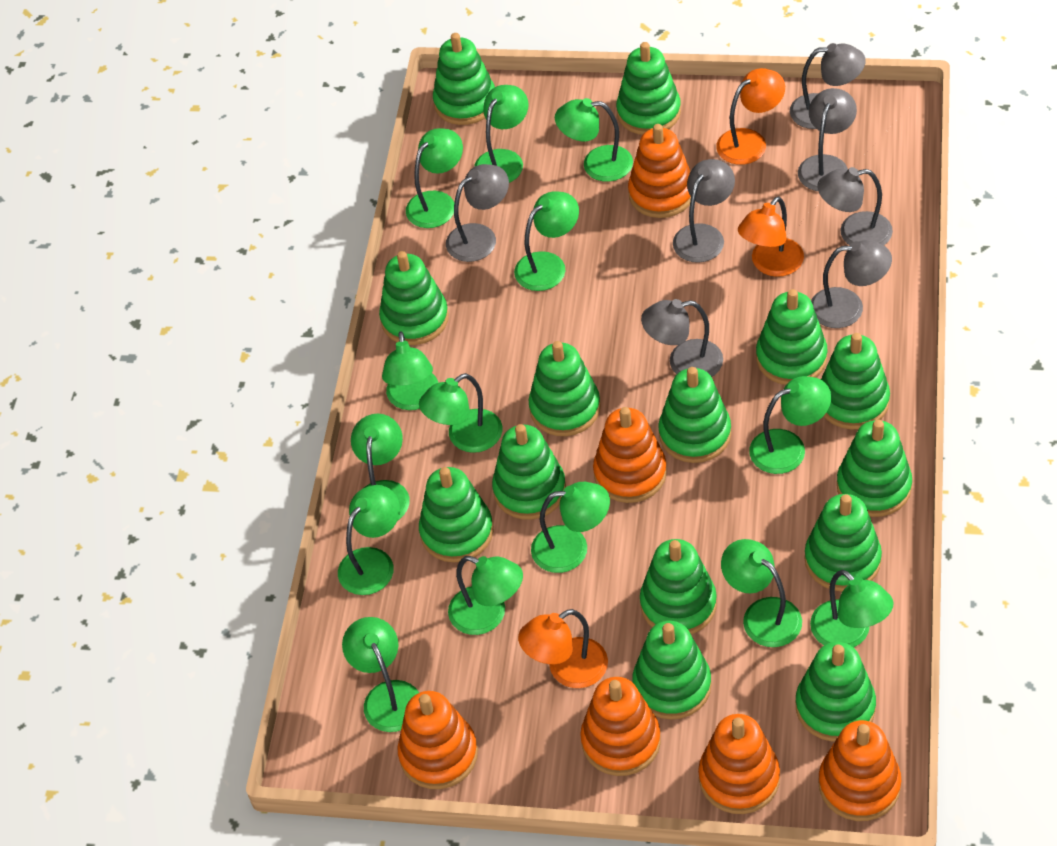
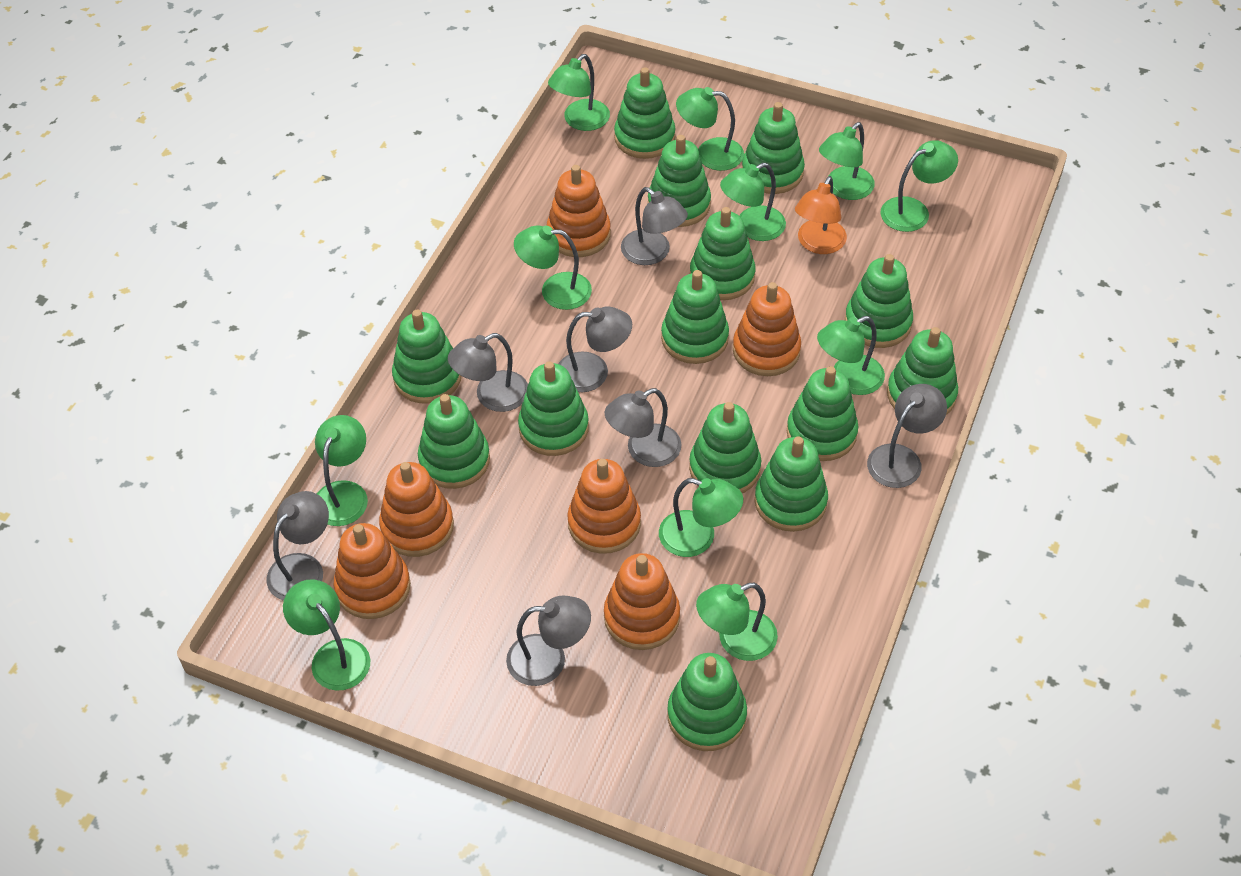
green lamp: [338,485,400,595] [342,617,419,732] [351,414,410,521] [382,331,438,410] [406,128,463,228] [419,373,502,453] [448,556,523,635] [474,85,529,183] [514,191,579,291] [531,482,610,573] [555,98,633,182] [721,539,802,647] [749,376,831,474] [810,570,894,648] = 14 -> [283,579,370,691] [315,415,368,526] [514,225,592,310] [548,54,610,131] [659,478,743,557] [676,87,744,171] [696,583,778,661] [720,163,786,241] [817,316,885,395] [819,122,875,200] [881,140,958,232] = 11
orange lamp: [518,609,608,688] [716,68,785,165] [738,196,804,277] = 3 -> [795,176,847,254] = 1

